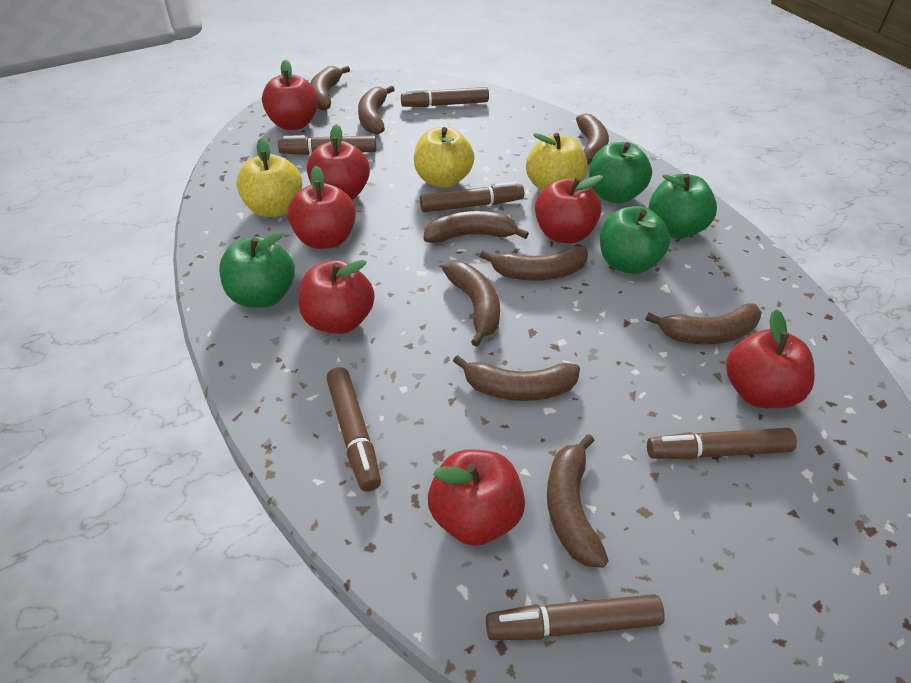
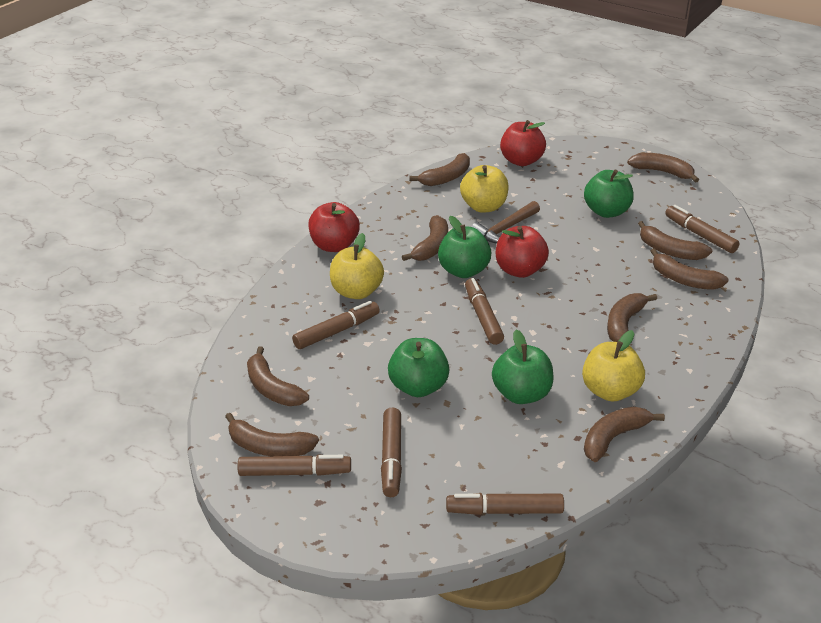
brown hammer: none = 0 -> [471,201,540,244] = 1
red apple: [262,59,318,130] [288,166,356,249] [298,260,375,334] [307,124,370,200] [428,449,525,546] [535,175,603,243] [726,309,814,408] = 7 -> [308,202,360,252] [496,226,549,278] [500,120,546,166] = 3

